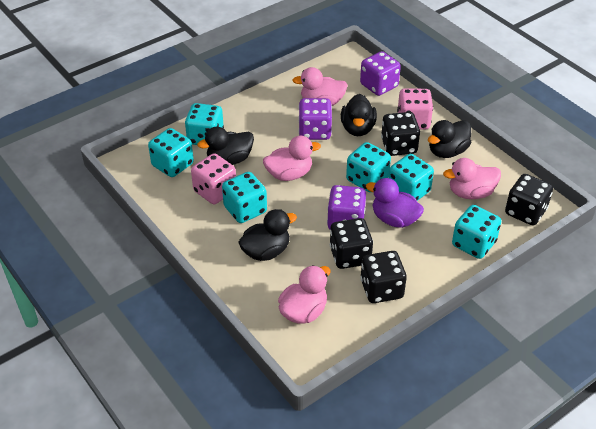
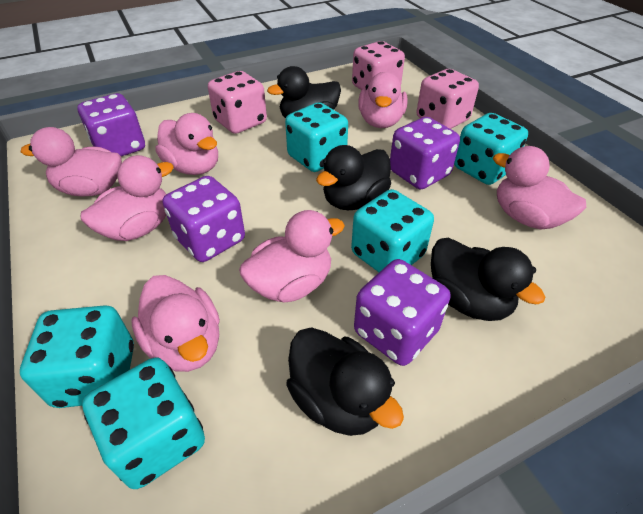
black dice: [330,218,373,269] [360,251,407,303] [381,112,420,156] [505,174,553,226] = 4 -> none = 0
pink dice: [191,153,236,204] [397,88,433,130] = 2 -> [208,71,267,134] [352,41,405,90] [416,69,479,129] = 3
pink duck: [263,136,321,181] [278,265,331,324] [292,67,348,106] [443,158,501,199] = 4 -> [21,127,122,197] [81,155,174,241] [131,275,220,372] [156,113,218,175] [239,210,345,303] [358,72,407,128] [493,146,586,230] = 7
purple dice: [298,98,332,140] [327,185,366,229] [360,51,401,96] = 3 -> [77,93,145,156] [163,176,245,262] [354,259,451,366] [390,117,460,189] = 4
purple duck: [366,178,424,228] = 1 -> none = 0
turquoise dice: [148,128,194,177] [185,103,224,145] [222,172,267,223] [346,142,391,192] [388,154,434,201] [452,205,501,259] = 6 -> [20,305,134,408] [82,357,205,489] [285,102,348,172] [351,189,434,272] [454,113,528,185] = 5

